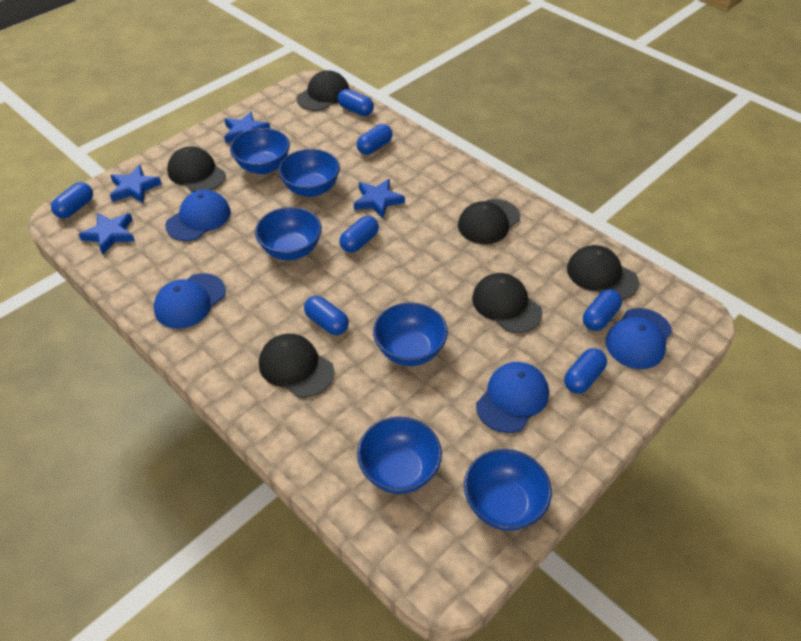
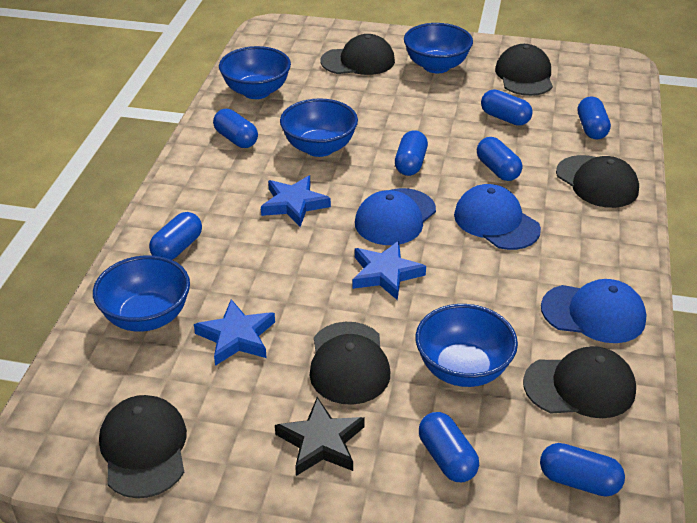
black star: none = 0 -> [275,397,365,476] = 1
blue bowl: [230,128,290,174] [255,207,322,260] [278,149,340,197] [357,417,442,494] [373,303,448,366] [464,449,552,531] = 6 -> [93,255,190,332] [219,46,291,99] [280,98,358,157] [404,23,473,73] [415,304,518,387] = 5
blue cap: [154,273,226,329] [165,190,231,241] [476,362,549,433] [606,308,672,369] = 4 -> [355,188,436,245] [454,184,541,250] [541,279,646,343] = 3
blue capsule: [51,182,93,218] [304,296,349,335] [338,89,374,116] [340,216,379,253] [357,124,392,155] [564,348,607,394] [583,289,622,331] = 7 -> [149,212,202,260] [213,109,258,148] [395,130,428,176] [419,412,479,482] [477,137,522,181] [481,90,533,126] [540,443,625,497] [578,97,611,140] = 8
blue star: [78,213,135,255] [110,165,162,203] [224,111,270,143] [354,178,405,218] = 4 -> [194,299,275,366] [261,176,331,227] [352,241,426,300] = 3

